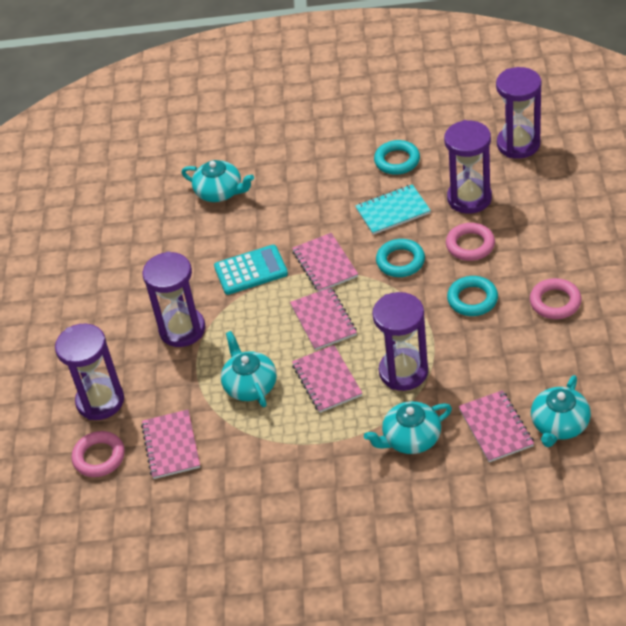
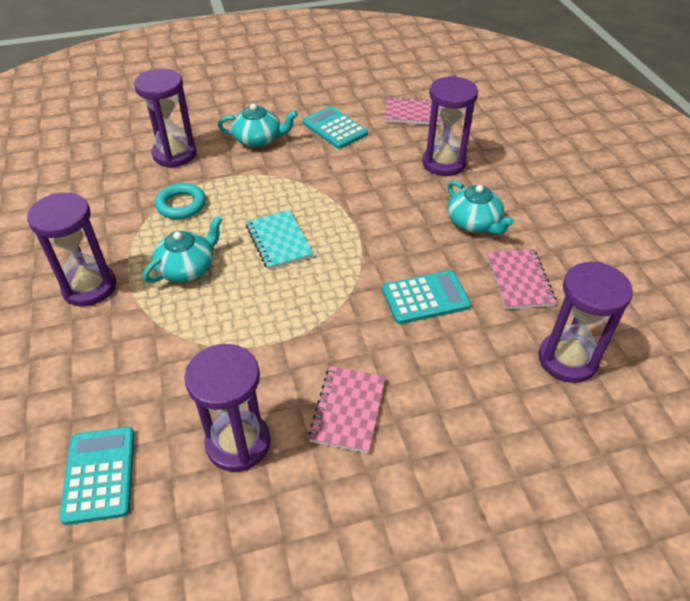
pink notebook: [141,410,200,479] [290,287,357,351] [292,233,358,292] [292,345,362,413] [458,390,534,462] = 5 -> [308,366,386,453] [385,97,443,125] [487,249,556,309] = 3
pink ring: [71,431,125,477] [446,223,495,261] [530,278,582,319] = 3 -> none = 0
turquoise calculator: [214,245,288,295] = 1 -> [59,427,135,525] [302,106,368,149] [382,270,471,324] = 3
turquoise ring: [374,140,420,175] [376,239,425,277] [447,276,498,316] = 3 -> [155,183,206,219] = 1
turquoise teapot: [182,160,254,202] [221,331,277,407] [364,401,452,454] [531,375,591,447] = 4 -> [143,216,222,283] [218,104,298,148] [448,181,514,235] = 3

